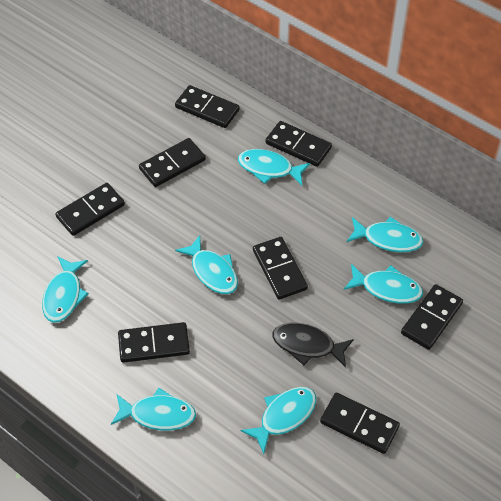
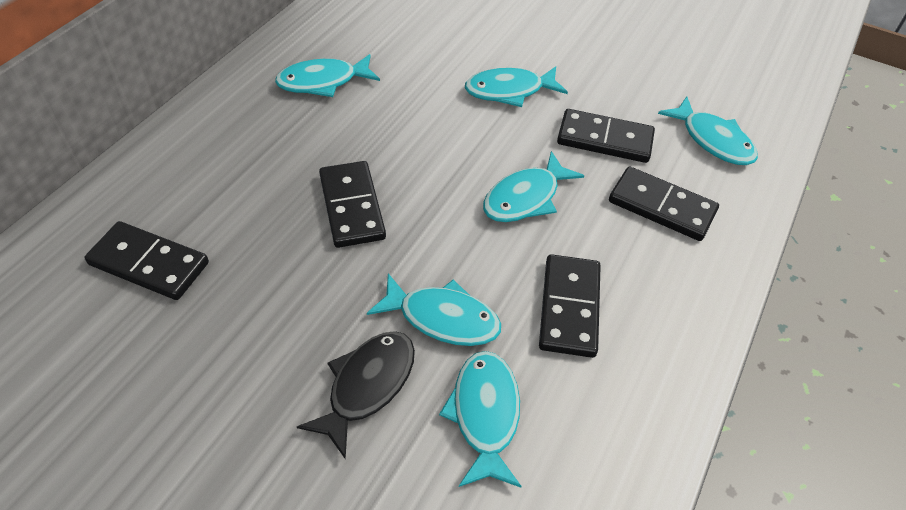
black domino: [56,183,125,236] [118,322,190,363] [139,138,206,187] [175,85,240,128] [253,237,308,300] [266,121,332,167] [320,393,400,454] [401,284,463,350] = 8 -> [84,221,209,300] [319,161,386,248] [539,254,601,358] [557,109,655,163] [609,166,719,241] = 5
turquoise fish: [42,257,89,323] [111,388,196,431] [175,235,238,294] [238,149,310,185] [241,387,316,454] [344,264,423,304] [347,217,424,252] = 7 -> [275,54,380,97] [367,273,501,346] [439,351,522,488] [465,67,568,107] [483,151,584,222] [658,96,758,165] = 6

